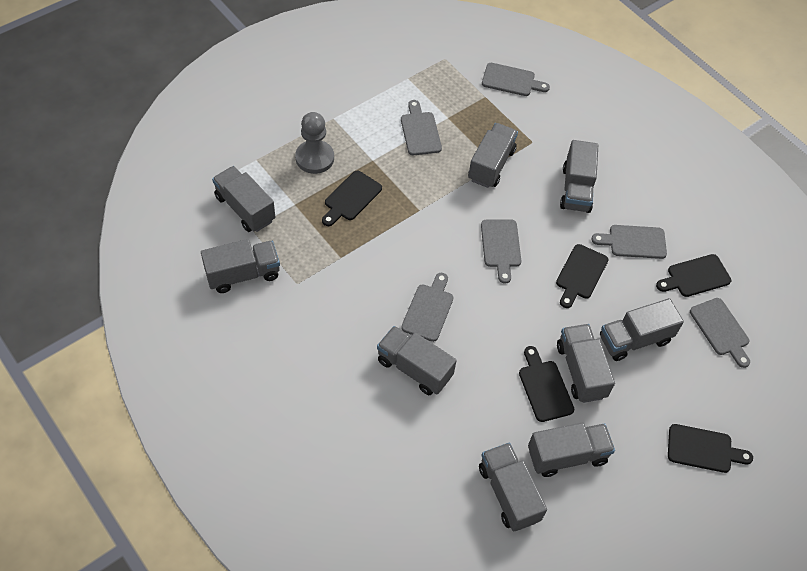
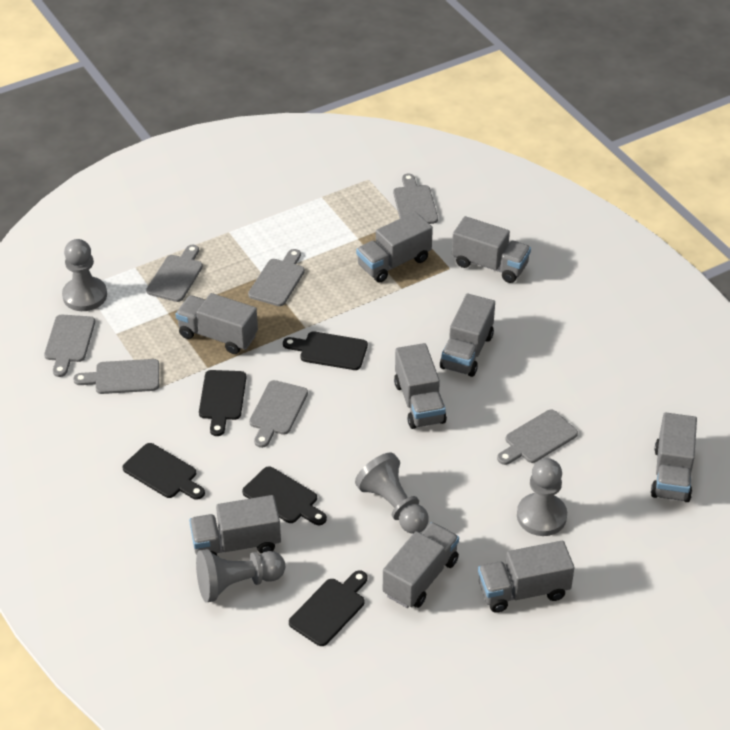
grey cutting board: [401,100,442,155] [401,273,454,342] [481,219,521,284] [482,63,550,96] [591,225,667,259] [690,298,750,368] = 6 -> [44,315,95,377] [73,359,159,394] [146,245,203,302] [248,249,305,306] [249,380,308,448] [393,174,438,224] [497,409,578,465] = 7
grey pawn: [295,112,334,174] = 1 -> [62,239,107,311] [196,549,285,602] [355,453,429,534] [517,458,567,536] = 4

